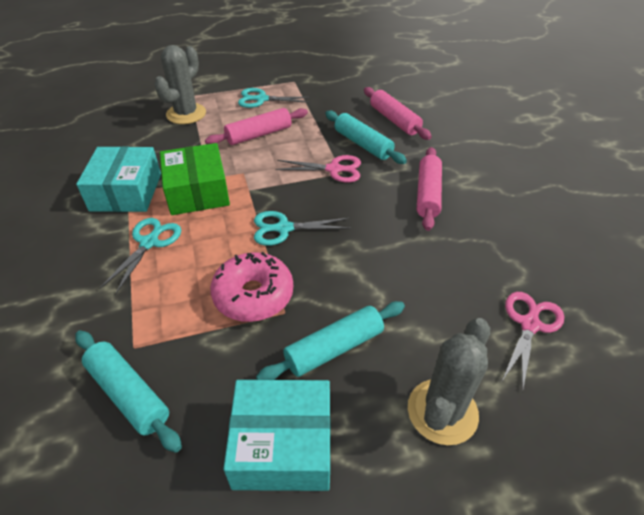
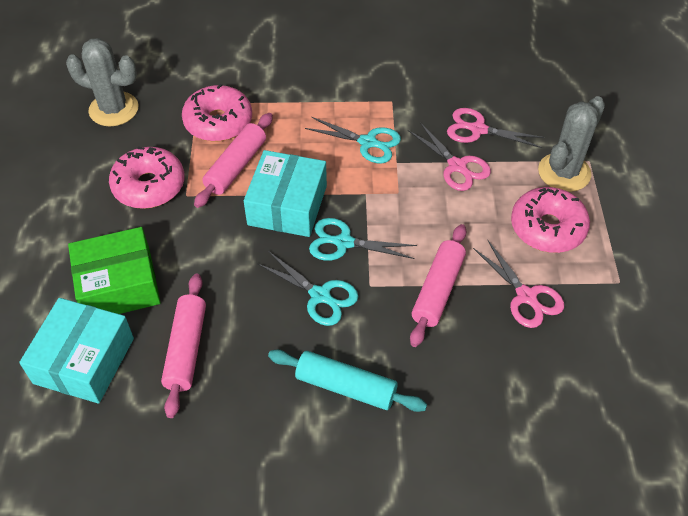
pink donut: [210,252,293,322] = 1 -> [109,146,185,209] [182,84,252,142] [511,187,590,253] = 3
pink scissors: [275,155,361,182] [502,292,564,392] = 2 -> [408,123,491,191] [447,108,545,148] [473,241,564,328] = 3
turquoise rolling pin: [75,330,182,453] [256,301,405,380] [325,111,407,164] = 3 -> [268,350,427,412] = 1

